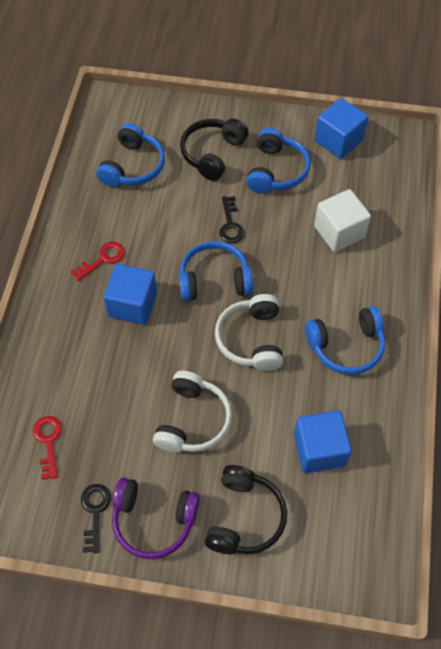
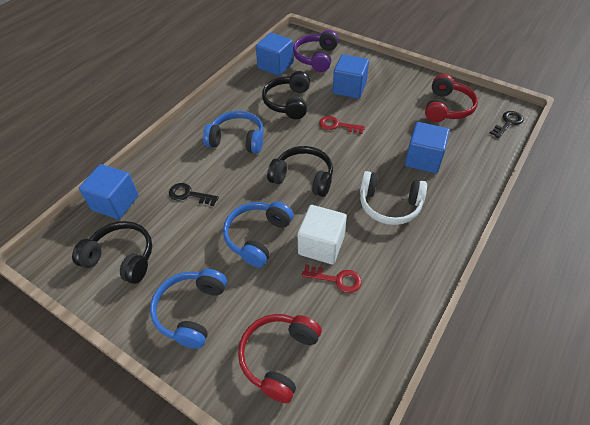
black headphones: [180,119,248,181] [205,465,287,554] = 2 -> [72,221,152,284] [262,71,310,119] [267,146,333,197] = 3
blue cube: [103,264,157,325] [294,410,352,473] [314,98,368,159] = 3 -> [79,164,139,219] [256,33,293,76] [333,54,369,99] [405,122,450,173] = 4
blue headphones: [96,123,165,187] [179,241,253,301] [246,128,310,194] [305,306,385,375] = 4 -> [150,269,227,349] [203,111,264,154] [223,202,293,268] = 3
red headphones: none = 0 -> [238,314,322,403] [425,74,478,122] = 2
white headphones: [153,371,232,452] [215,294,283,371] = 2 -> [360,171,427,225] = 1

